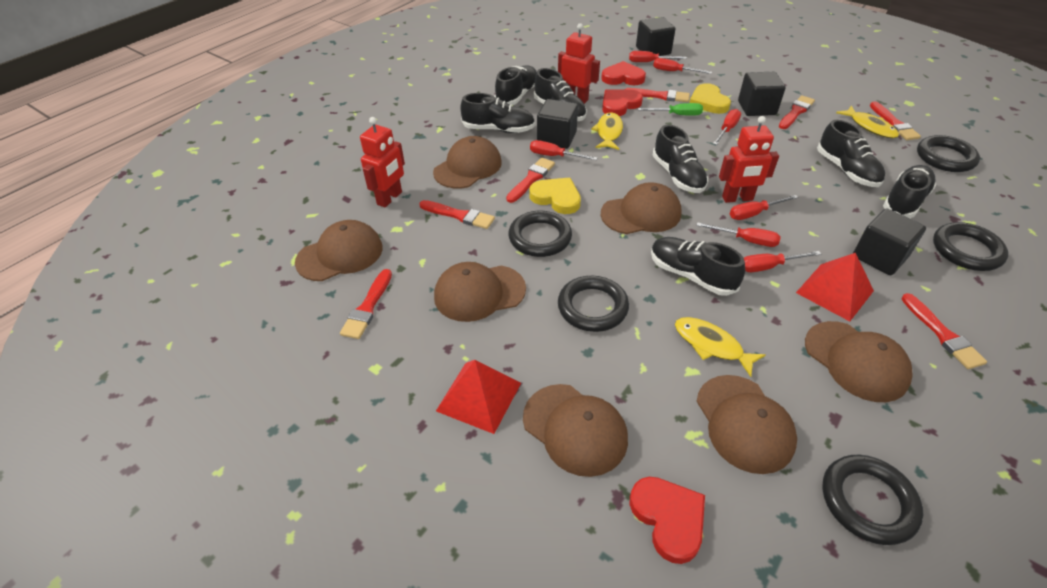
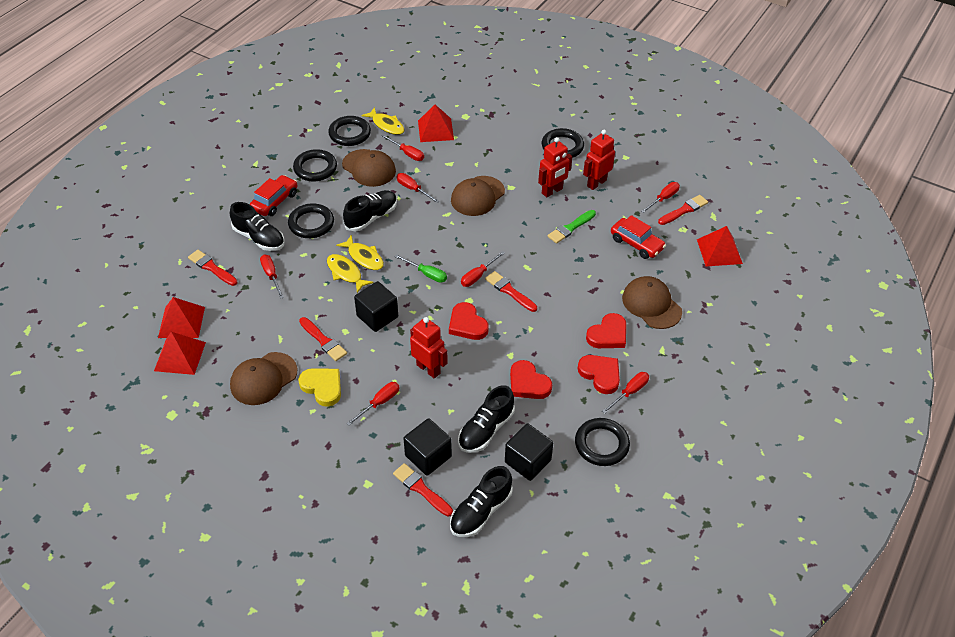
black cube: [537,99,578,149] [636,17,675,56] [738,72,786,116] [853,208,926,275] = 4 -> [354,281,398,332] [403,418,452,476] [505,423,553,481] = 3
black shoe: [460,93,535,133] [494,65,537,105] [534,68,587,121] [651,237,745,296] [652,125,708,193] [817,120,885,187] [883,165,936,218] = 7 -> [230,202,285,251] [343,190,397,231] [450,466,513,537] [458,385,515,453] = 4
brown cap: [295,220,383,281] [433,136,502,189] [434,262,526,322] [523,384,628,477] [601,182,681,234] [696,375,797,474] [805,321,913,402] = 7 -> [230,352,297,405] [342,149,396,187] [451,176,505,216] [622,276,682,329] = 4
green brush: none = 0 -> [547,210,596,244] = 1
red brush: [340,269,392,339] [419,200,495,229] [506,158,555,203] [626,88,690,102] [779,95,815,129] [870,101,921,140] [902,293,987,369] = 7 -> [188,250,237,286] [299,317,347,361] [393,463,453,517] [485,271,537,312] [658,195,708,225] = 5
red car: none = 0 -> [250,175,297,216] [611,215,666,259] = 2
red heart: [601,61,646,85] [602,89,643,116] [629,477,705,564] = 3 -> [449,302,489,340] [510,360,552,399] [578,355,620,394] [586,313,626,348] = 4
red pyramid: [436,360,521,434] [796,253,874,321] = 2 -> [154,332,206,375] [158,297,205,338] [418,104,454,142] [697,226,743,266] = 4
yellow heart: [529,178,581,214] [689,83,731,114] = 2 -> [298,368,341,407] = 1

